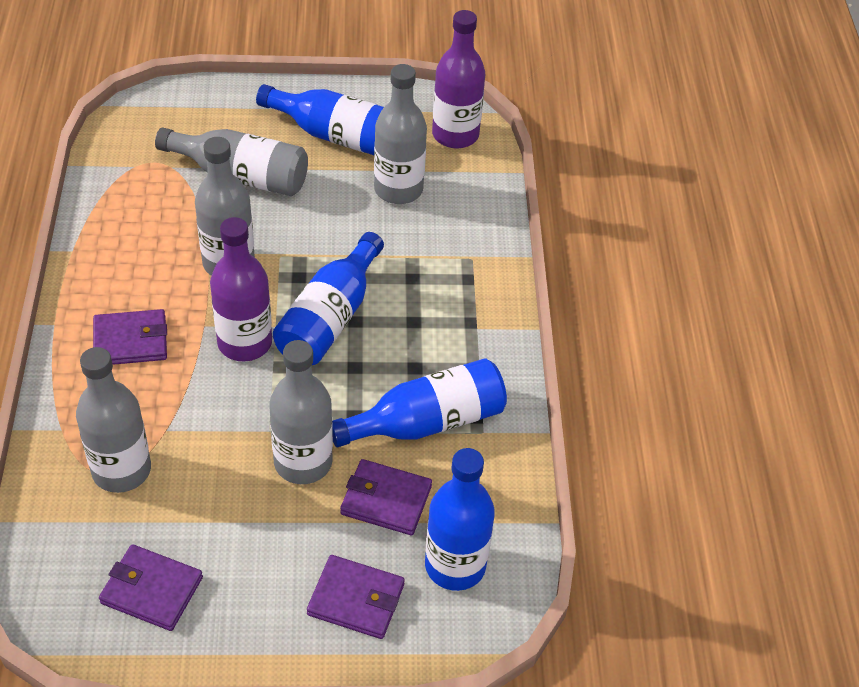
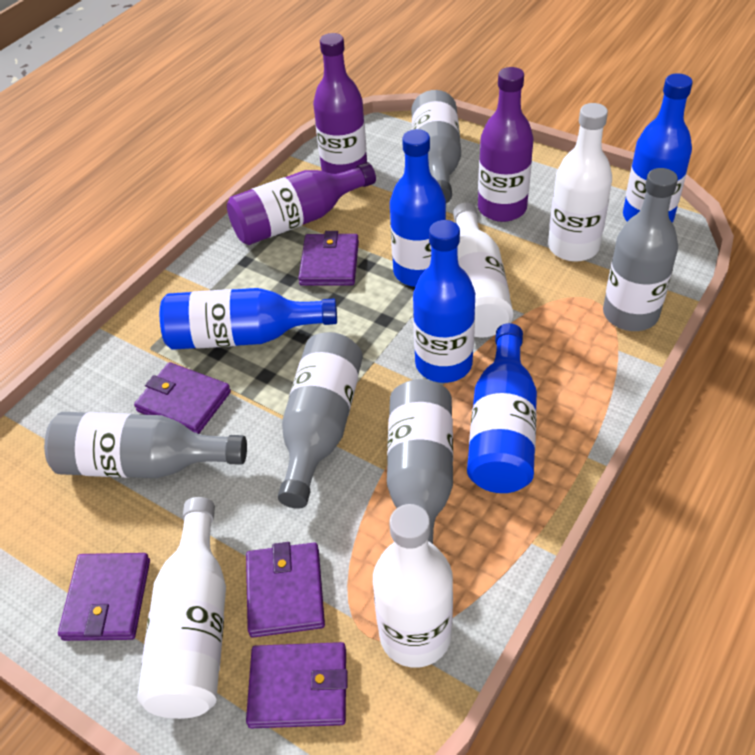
blue bottle: [256,84,384,155] [273,232,384,365] [332,358,507,447] [425,448,495,591] = 4 -> [160,288,337,350] [390,129,446,287] [413,220,475,383] [467,323,537,493] [623,74,693,223] = 5
purple bottle: [210,217,272,361] [432,10,485,148] = 2 -> [227,162,376,245] [313,33,367,174] [478,67,534,222] = 3
purple wallet: [93,309,167,365] [99,544,203,631] [307,555,405,639] [340,459,432,535] = 4 -> [58,553,150,641] [134,362,231,434] [246,542,325,638] [246,642,348,728] [298,231,359,286] = 5
white bottle: none = 0 -> [137,497,226,719] [373,504,453,668] [453,202,513,338] [548,103,612,262] = 4

